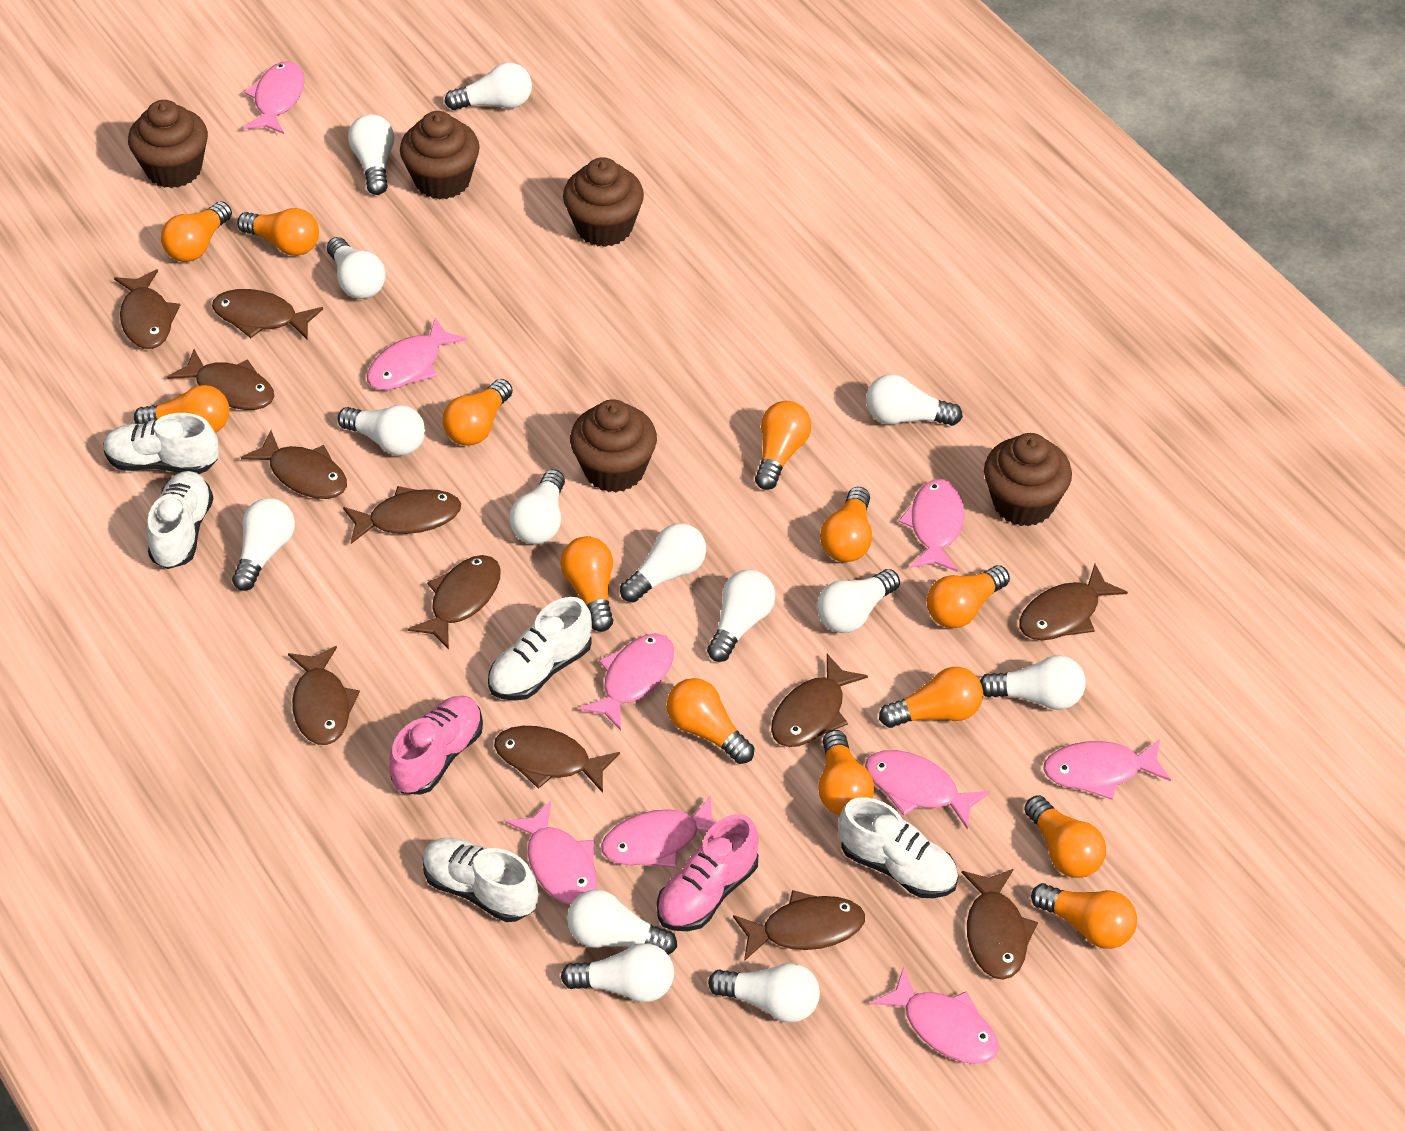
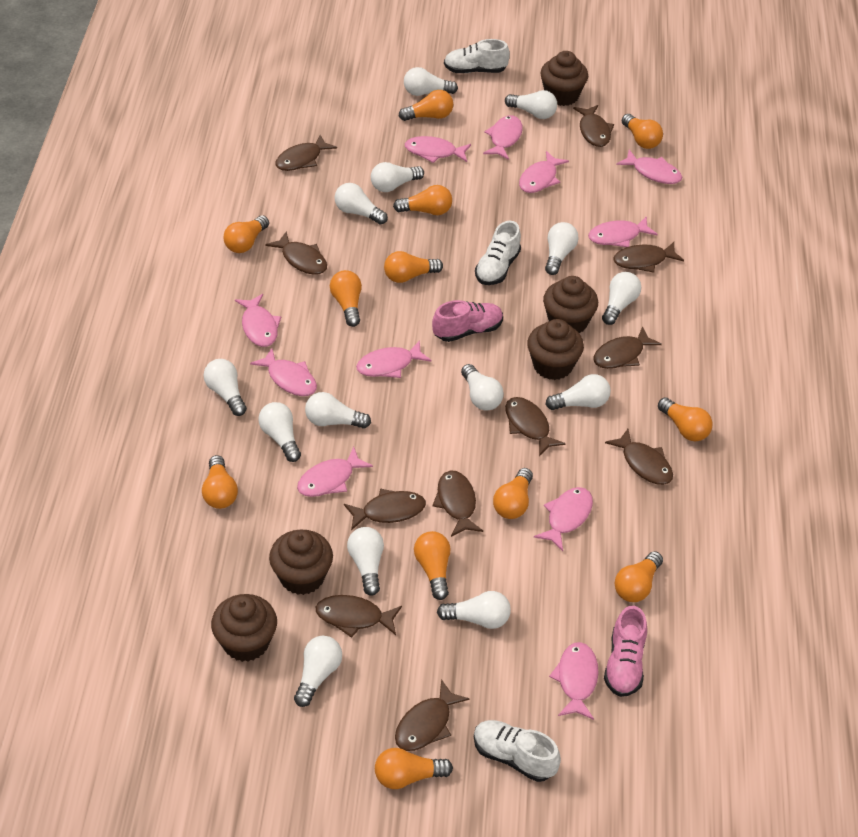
brown fish: [114,269,180,349] [167,349,274,410] [212,289,323,340] [241,430,347,499] [288,646,360,745] [343,486,461,544] [408,555,501,649] [494,726,620,793] [733,890,865,961] [771,654,868,747] [962,869,1038,980] [1019,564,1128,640] = 12 -> [266,232,327,275] [275,135,337,171] [316,595,402,638] [344,488,426,530] [395,679,469,751] [432,471,483,537] [505,397,566,456] [573,105,614,147] [593,326,662,369] [605,429,673,485] [613,242,684,273] = 11
orange light bulb: [134,385,229,433] [161,201,232,262] [237,208,319,256] [443,379,513,446] [560,536,613,632] [667,678,754,764] [755,401,811,490] [818,730,874,816] [820,487,872,562] [879,667,983,728] [927,565,1010,628] [1024,795,1106,878] [1031,883,1137,949] = 13 -> [202,455,238,509] [224,215,269,253] [330,270,362,327] [375,748,453,789] [384,251,443,283] [393,185,452,215] [399,90,453,121] [414,531,450,600] [493,468,533,519] [615,551,663,602] [622,114,663,149] [658,397,713,441] = 12
pink fish: [243,61,305,134] [367,317,467,390] [505,801,597,905] [579,633,674,731] [601,796,717,868] [865,750,990,830] [871,967,999,1064] [899,479,965,572] [1043,739,1171,800] = 9 -> [235,294,281,347] [250,348,317,396] [297,447,373,497] [356,340,432,378] [405,136,471,163] [483,115,523,160] [519,151,569,193] [534,487,593,551] [549,642,598,720] [588,216,658,247] [616,150,682,184] = 11
white shoe: [103,413,219,474] [147,471,213,569] [423,838,538,922] [488,597,592,701] [838,797,958,898] = 5 -> [444,39,510,73] [474,720,561,782] [475,221,521,285] = 3

